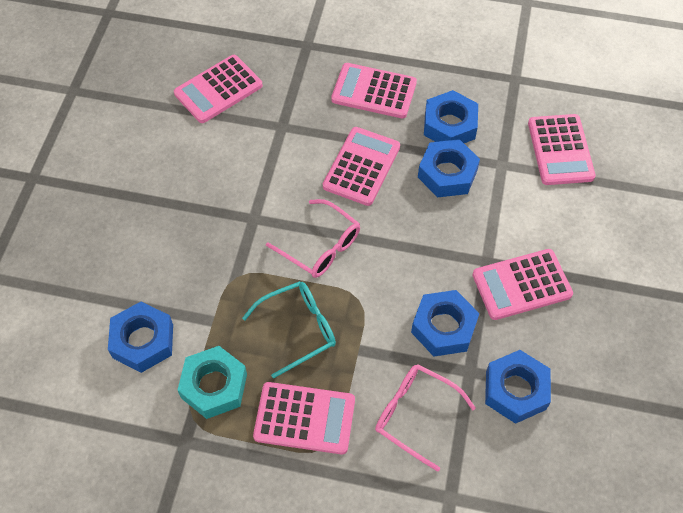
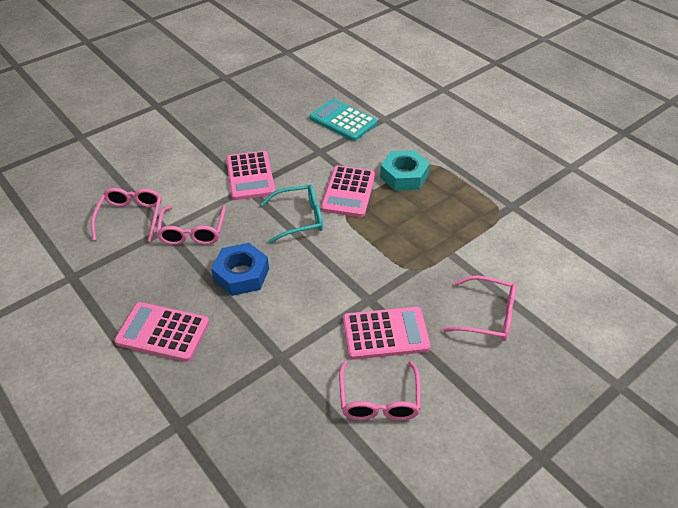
blue nut: [108,302,173,373] [411,290,479,356] [418,139,480,198] [424,90,478,143] [485,350,551,424] = 5 -> [211,243,269,296] = 1
pink calculator: [174,55,263,123] [253,382,355,454] [323,127,400,206] [331,63,417,118] [472,249,573,320] [528,114,596,185] = 6 -> [114,302,209,362] [226,151,275,200] [321,165,375,217] [343,307,431,360] = 4
pink glasses: [266,199,360,278] [375,364,476,471] = 2 -> [91,188,162,242] [156,206,226,245] [339,361,421,420] [443,275,516,341] = 4
turquoise calculator: none = 0 -> [310,99,377,141] = 1

